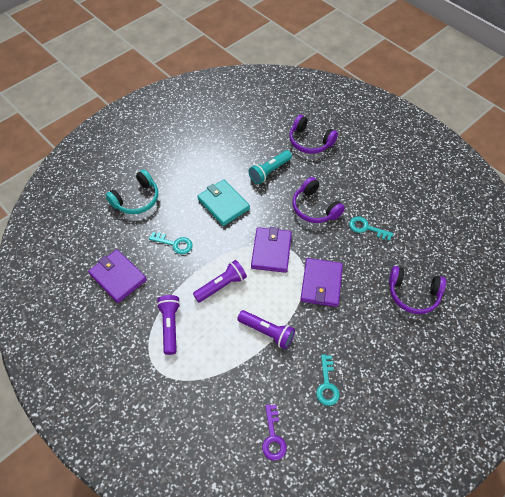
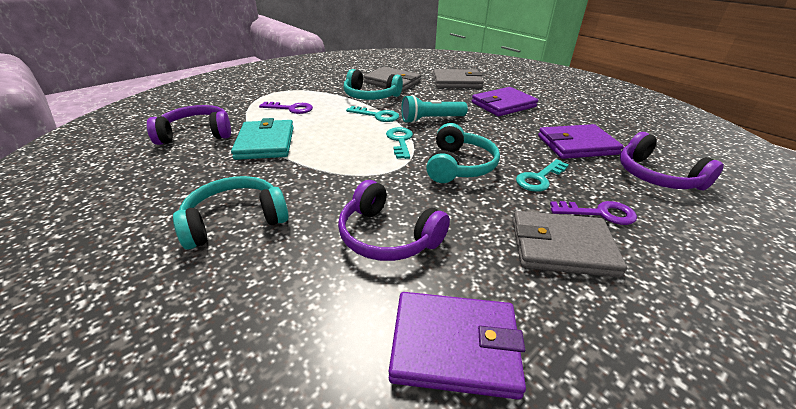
grey wallet: none = 0 -> [364,67,421,91] [433,69,483,88] [513,211,627,278] = 3
purple flashlight: [157,295,180,355] [193,260,247,303] [237,310,295,349] = 3 -> none = 0
purple key: [262,404,287,461] = 1 -> [259,102,313,114] [550,201,637,225] = 2
turquoise headphones: [105,169,158,214] = 1 -> [173,176,289,250] [344,69,403,100] [426,123,500,183] = 3

